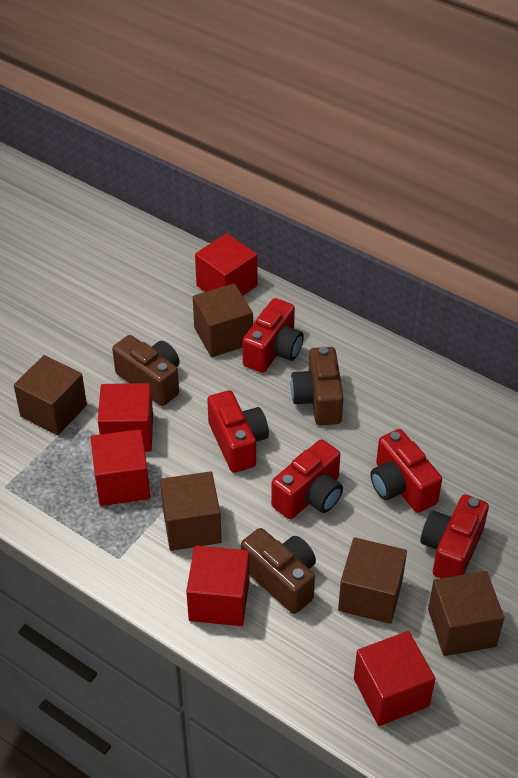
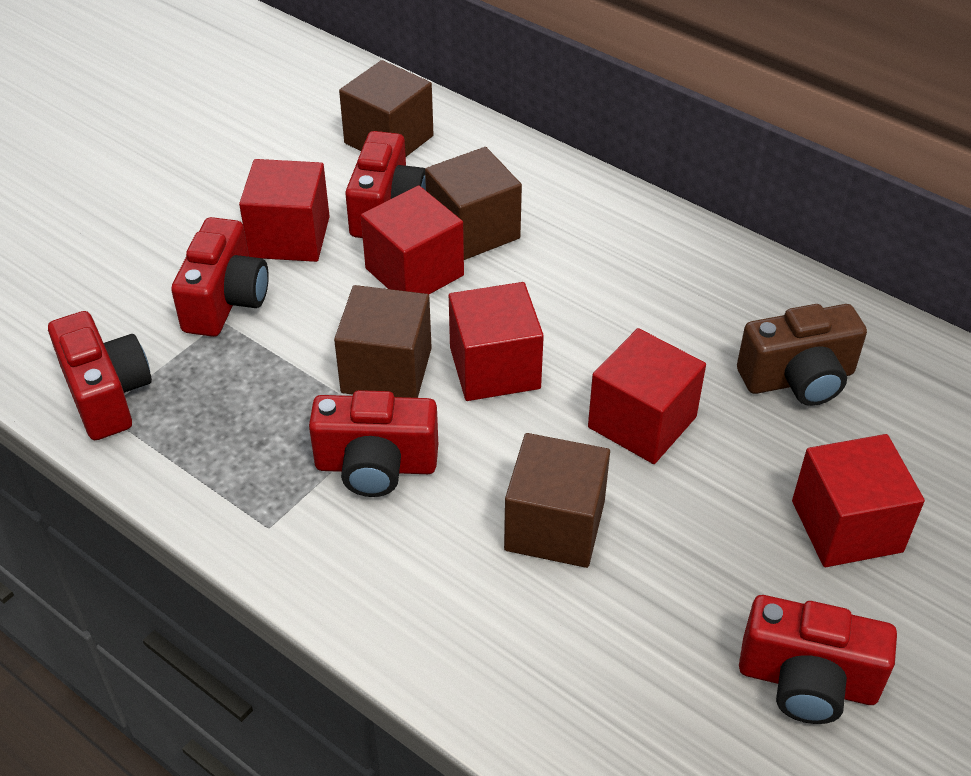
brown camera: [112,335,180,406] [241,528,316,614] [291,347,344,425] = 3 -> [737,304,867,406] = 1
brown cube: [14,355,87,436] [160,471,222,551] [193,283,253,357] [338,537,407,624] [428,571,504,656] = 5 -> [334,285,432,398] [339,60,434,157] [425,147,522,260] [504,433,610,568] = 4

